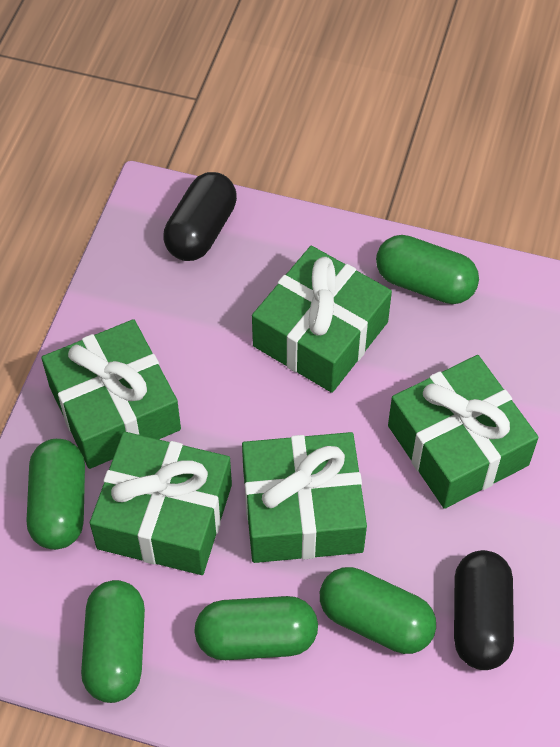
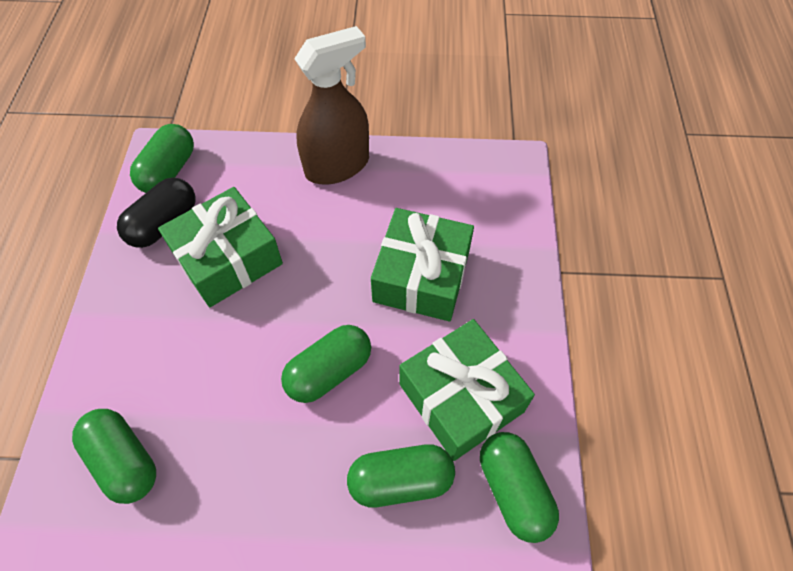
black capsule: [164,172,237,261] [454,550,514,670] = 2 -> [117,177,195,248] = 1
brown spray bottle: none = 0 -> [294,26,369,185] = 1
green gift: [41,319,181,469] [90,432,232,575] [242,432,367,563] [252,246,392,393] [388,355,538,509] = 5 -> [158,187,283,307] [371,208,474,321] [399,319,535,461] = 3

